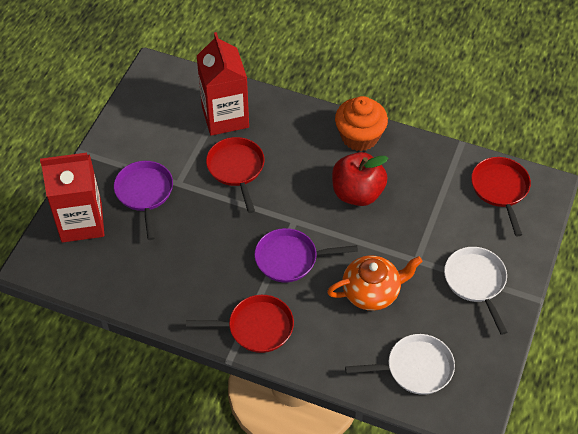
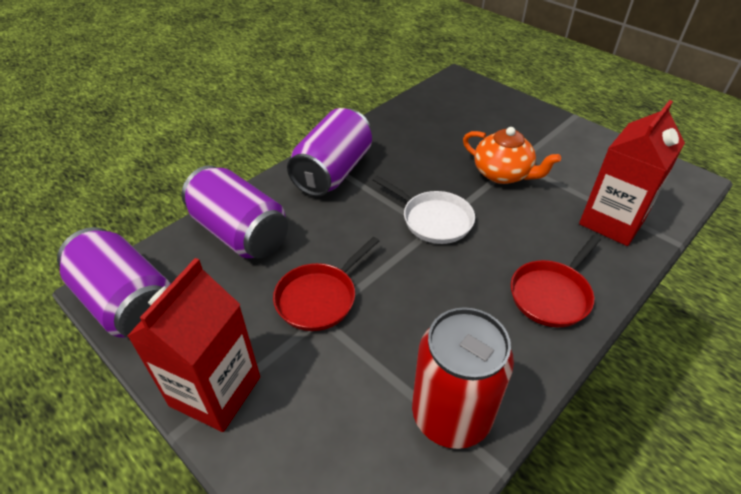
orange cupcake: [335,96,388,151] = 1 -> none = 0
purple can: none = 0 -> [57,227,171,338] [182,165,288,258] [287,108,372,197] = 3
purple pan: [114,161,173,240] [254,228,358,282] = 2 -> none = 0
red apple: [332,152,388,206] = 1 -> none = 0
red can: none = 0 -> [412,307,514,449] = 1
red pan: [186,295,294,353] [206,137,264,213] [471,157,531,236] = 3 -> [273,237,379,331] [511,235,601,327] = 2
white pan: [345,334,455,395] [444,247,508,335] = 2 -> [373,176,475,244] = 1

